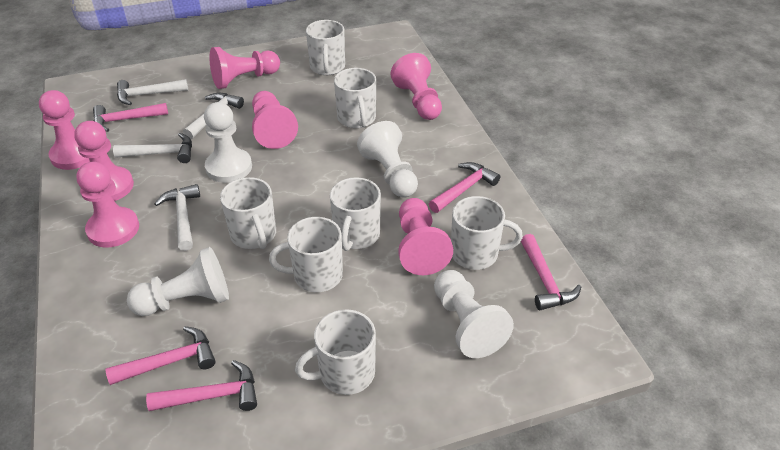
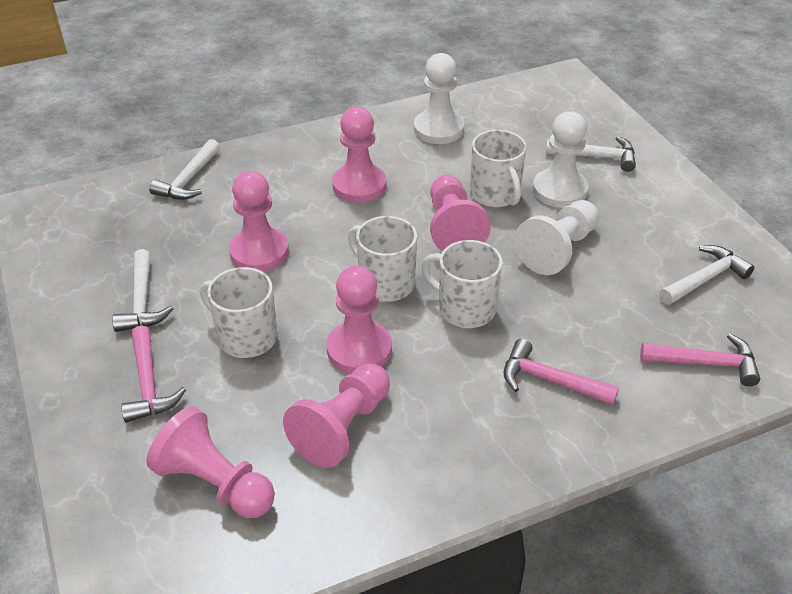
pink hammer: [93,103,168,132] [106,326,216,385] [146,360,257,411] [429,162,500,213] [521,234,581,311] = 5 -> [121,326,186,423] [504,339,619,405] [640,334,760,386] = 3
pink pawn: [39,90,90,170] [74,121,134,201] [77,162,139,248] [209,47,280,89] [252,91,298,149] [390,53,442,120] [398,198,453,275] = 7 -> [146,406,275,518] [229,171,289,272] [283,363,390,468] [326,265,392,374] [332,107,387,203] [430,175,491,252] = 6
white mug: [220,177,276,249] [269,217,343,292] [295,309,376,395] [306,20,345,75] [330,177,381,251] [334,68,376,128] [451,196,523,270] = 7 -> [200,267,277,358] [348,216,417,302] [421,240,503,328] [470,130,527,207] = 4
white pawn: [127,247,229,316] [204,102,252,183] [357,121,418,198] [434,270,514,358] = 4 -> [414,53,464,144] [515,200,599,275] [533,111,588,208] = 3

